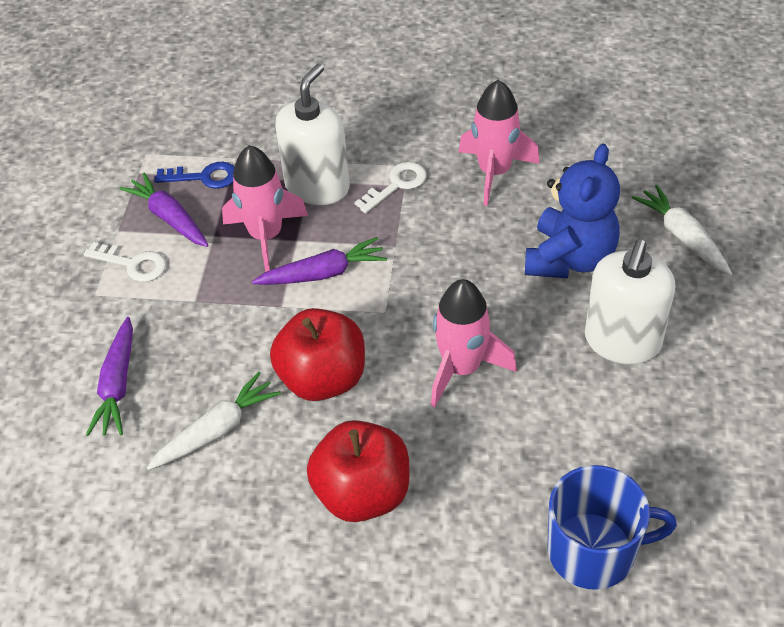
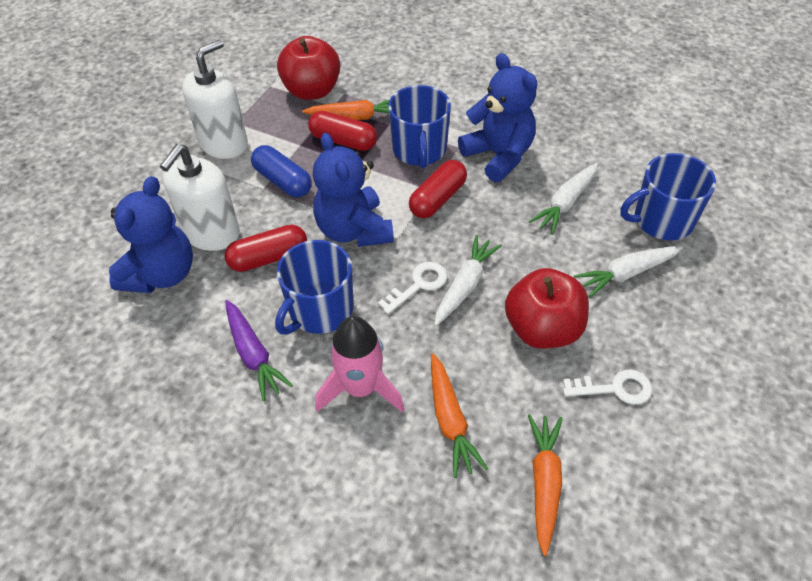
blue capsule: none = 0 -> [251,145,312,197] = 1
blue key: [154,162,235,189] = 1 -> none = 0
blue mug: [548,465,677,590] = 1 -> [275,240,354,335] [388,85,451,169] [620,153,716,240] = 3
blue teddy bear: [525,144,620,278] = 1 -> [109,176,193,293] [313,133,394,247] [458,53,537,182] = 3
orange carrot: none = 0 -> [302,100,390,120] [431,354,488,478] [528,414,563,556] = 3
pink rocket: [222,145,308,272] [431,279,517,407] [459,80,540,206] = 3 -> [315,316,404,412] = 1
purple carrot: [86,317,133,436] [119,173,209,247] [252,237,387,285] = 3 -> [225,300,293,401] = 1
red capsule: none = 0 -> [224,225,307,272] [308,111,377,151] [409,160,467,218] = 3
white carrot: [147,372,281,470] [632,185,732,275] = 2 -> [434,235,502,326] [529,163,598,235] [574,246,683,298] = 3

